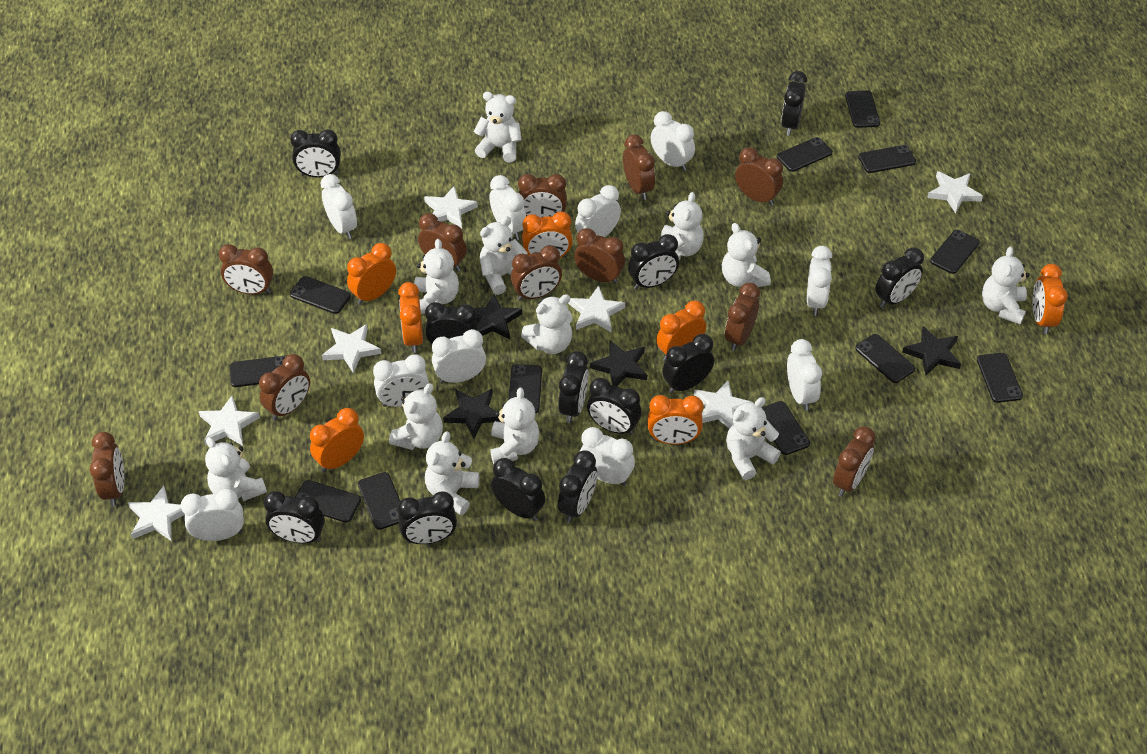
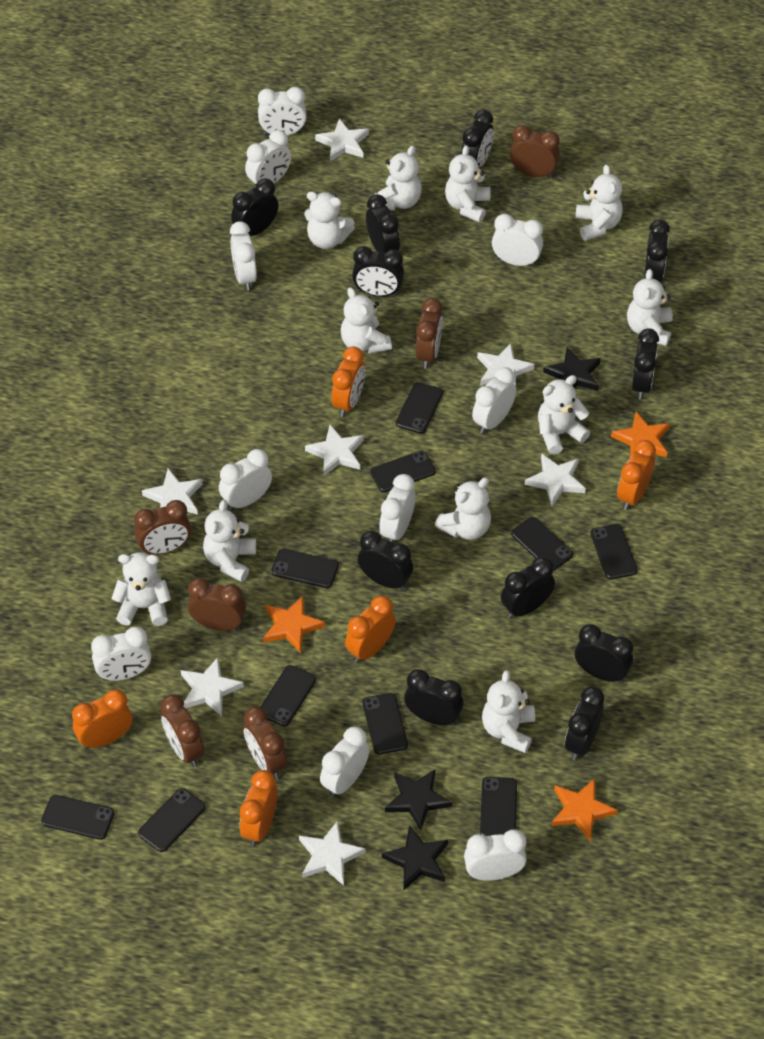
black clock: [264,491,325,543] [290,129,341,178] [398,492,457,544] [425,302,479,344] [491,458,545,521] [558,351,589,423] [558,450,597,523] [587,378,642,435] [628,234,679,289] [662,334,714,394] [781,71,807,136] [875,247,924,308] = 12 -> [231,178,278,236] [352,246,404,297] [358,531,413,590] [366,194,400,252] [404,669,463,726] [461,110,494,168] [501,556,555,619] [565,686,604,760] [575,624,633,683] [632,328,659,400] [644,219,670,282] = 11
black phone: [230,356,286,387] [290,276,351,314] [295,480,361,522] [358,472,400,530] [508,364,542,413] [761,401,810,455] [777,137,833,172] [845,90,880,128] [855,334,915,383] [858,145,916,173] [930,230,980,274] [977,353,1023,403] = 12 -> [41,795,114,840] [138,788,206,852] [261,665,316,726] [272,549,339,588] [362,693,408,754] [370,451,436,492] [396,382,443,434] [480,777,517,837] [511,517,573,570] [590,524,637,579] = 10
black star: [443,389,501,439] [474,294,522,339] [590,340,647,386] [902,326,961,376] = 4 -> [382,825,448,890] [385,769,452,831] [543,347,601,391] = 3
brown clock: [90,432,124,506] [219,244,273,295] [259,354,310,420] [418,213,467,272] [511,245,562,301] [518,174,567,218] [574,228,625,284] [623,134,655,200] [725,282,760,351] [735,147,783,206] [833,426,876,497] = 11 -> [134,500,191,555] [161,695,204,767] [188,578,246,631] [243,707,287,779] [416,298,443,369] [510,125,560,178] = 6
orange clock: [310,408,364,472] [347,243,396,305] [398,282,423,353] [522,211,573,258] [648,395,703,445] [656,300,706,361] [1033,264,1068,334] = 7 -> [72,689,132,749] [240,770,278,846] [331,346,365,417] [345,596,396,663] [617,440,656,510] = 5
orange star: none = 0 -> [263,596,325,653] [551,778,618,841] [611,412,670,458] = 3
white teddy bear: [205,437,267,501] [389,383,443,450] [414,239,459,314] [425,431,479,515] [474,92,522,162] [480,216,528,295] [490,387,539,464] [521,294,573,354] [661,192,704,260] [722,223,771,287] [726,397,781,480] [982,246,1030,324] = 12 -> [111,552,171,626] [203,500,256,582] [304,191,355,249] [341,287,392,354] [375,145,422,211] [435,477,491,540] [445,145,490,222] [482,670,535,753] [538,375,590,455] [575,165,623,241] [627,269,673,346] = 11

